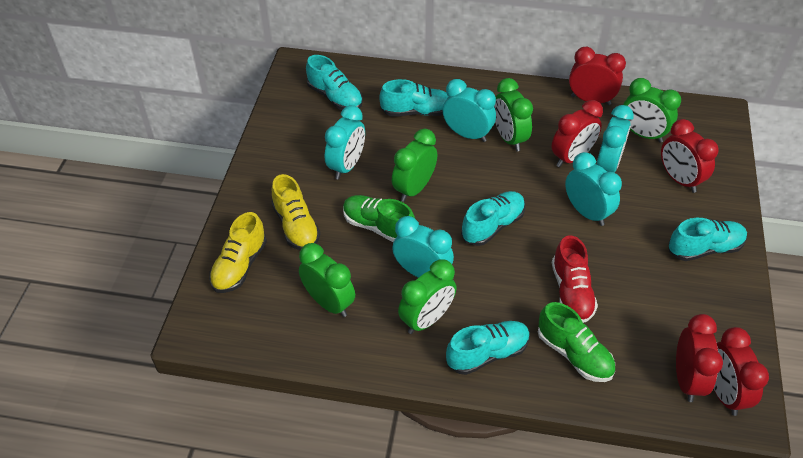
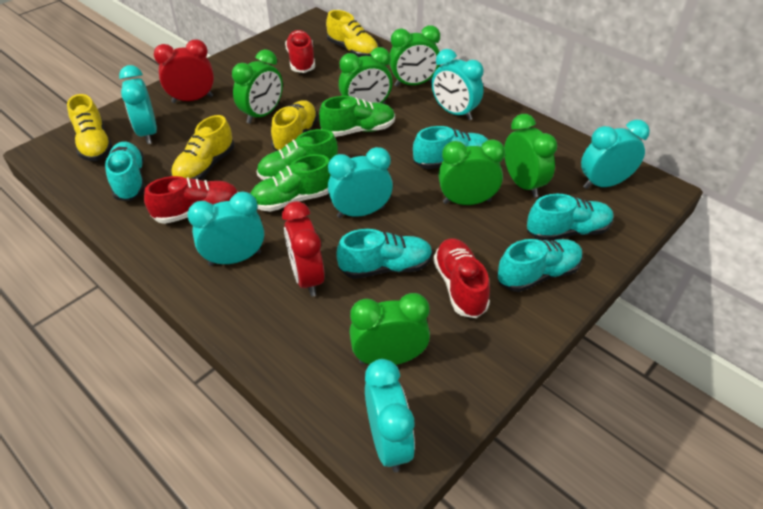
green clock: [299,243,355,317] [392,129,437,202] [398,259,457,334] [494,78,533,151] [623,78,681,143] = 5 -> [232,49,283,124] [339,47,392,104] [349,293,430,365] [389,25,440,87] [438,139,505,205] [504,114,557,198] = 6
green shoe: [343,195,415,242] [538,302,615,382] = 2 -> [250,154,330,212] [256,129,338,180] [319,96,395,137] = 3
red clock: [552,100,603,167] [569,46,626,105] [661,119,718,193] [676,314,723,402] [714,327,769,416] = 5 -> [154,40,214,103] [282,201,325,297] = 2
red shoe: [552,235,598,323] = 1 -> [144,176,238,224] [285,30,315,73] [433,238,490,318] = 3
turquoise clock: [325,105,365,180] [392,216,454,278] [443,79,496,142] [565,152,622,226] [596,105,634,173] = 5 -> [119,65,157,144] [187,192,264,266] [328,147,393,218] [365,359,415,472] [432,49,484,120] [581,120,650,189] = 6
yellow shoe: [209,212,267,293] [271,174,320,250] = 2 -> [67,94,113,161] [171,115,234,180] [271,100,318,151] [326,10,379,57] = 4

